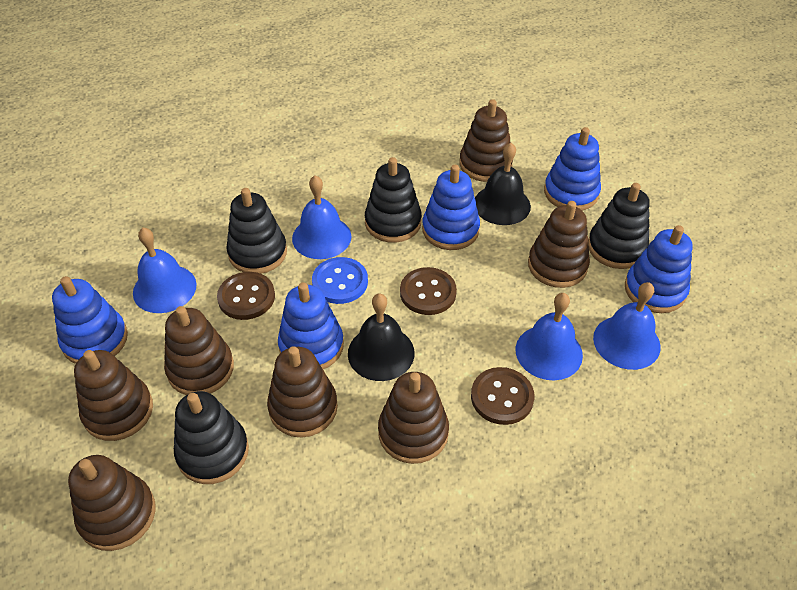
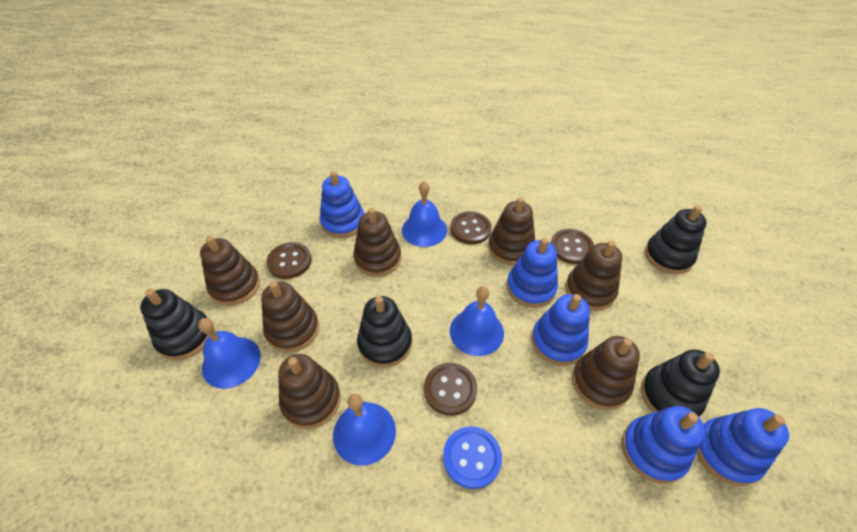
black bell: [348,294,414,381] [475,143,531,225] = 2 -> none = 0
brown button: [217,272,275,320] [400,267,457,315] [471,367,535,425] = 3 -> [266,242,312,279] [424,363,477,416] [450,211,491,244] [551,229,594,264] = 4

